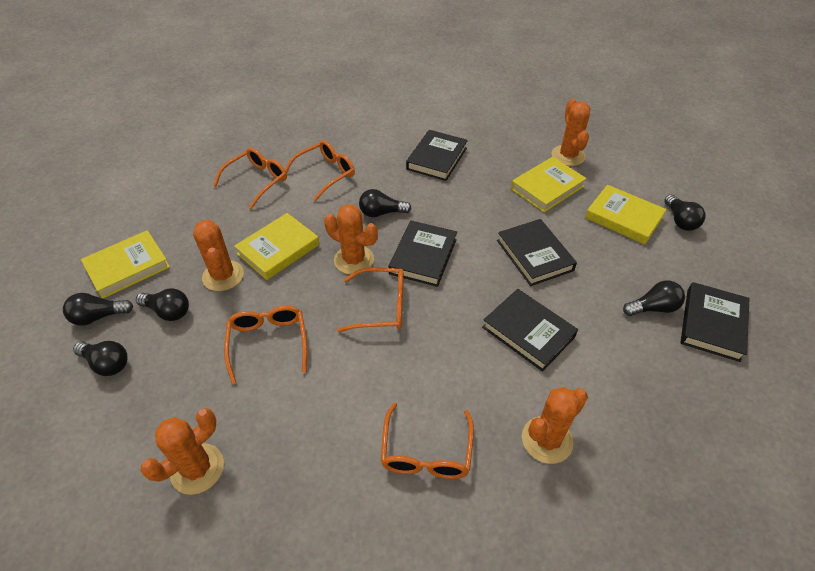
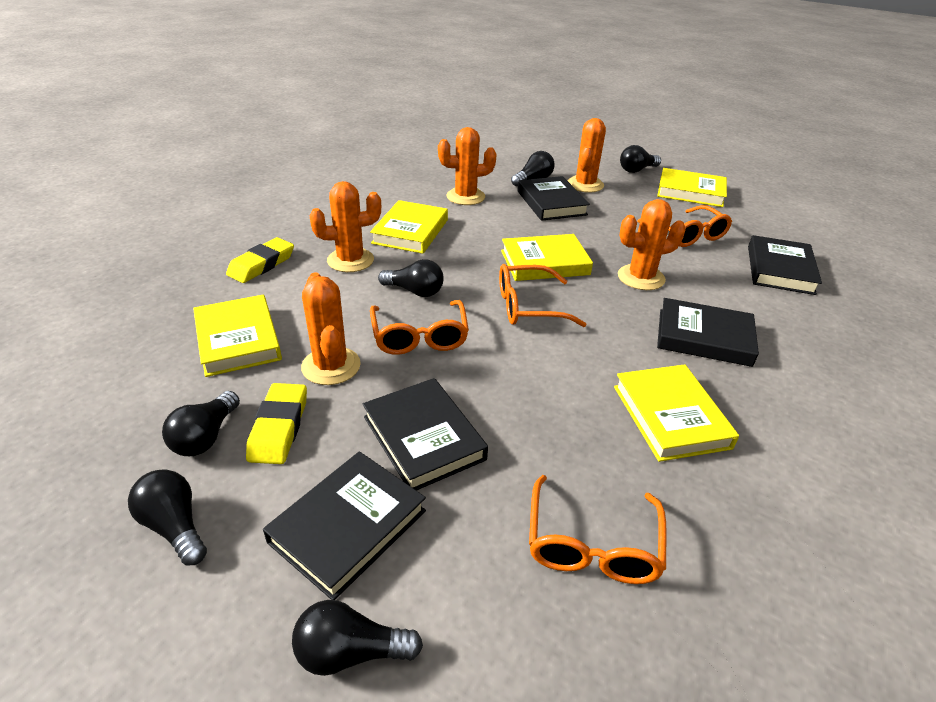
orange glasses: [213,148,287,209] [224,306,307,384] [285,140,355,201] [337,267,404,332] [381,403,474,479] = 5 -> [370,300,469,355] [499,264,587,327] [529,475,667,584] [637,205,732,247] = 4
yellow book: [81,230,170,299] [234,213,319,280] [511,157,587,212] [585,185,667,245] = 4 -> [193,295,282,377] [370,200,448,254] [501,234,593,281] [614,364,739,462] [657,168,727,207] = 5
yellow eraser: none = 0 -> [226,237,294,283] [246,383,307,464] = 2

